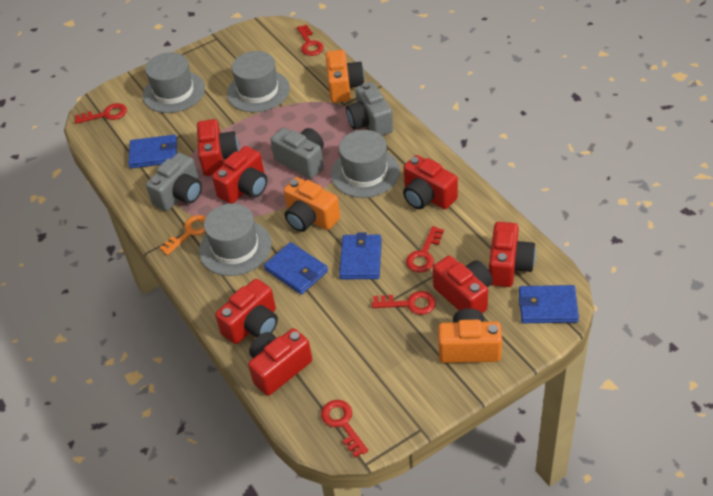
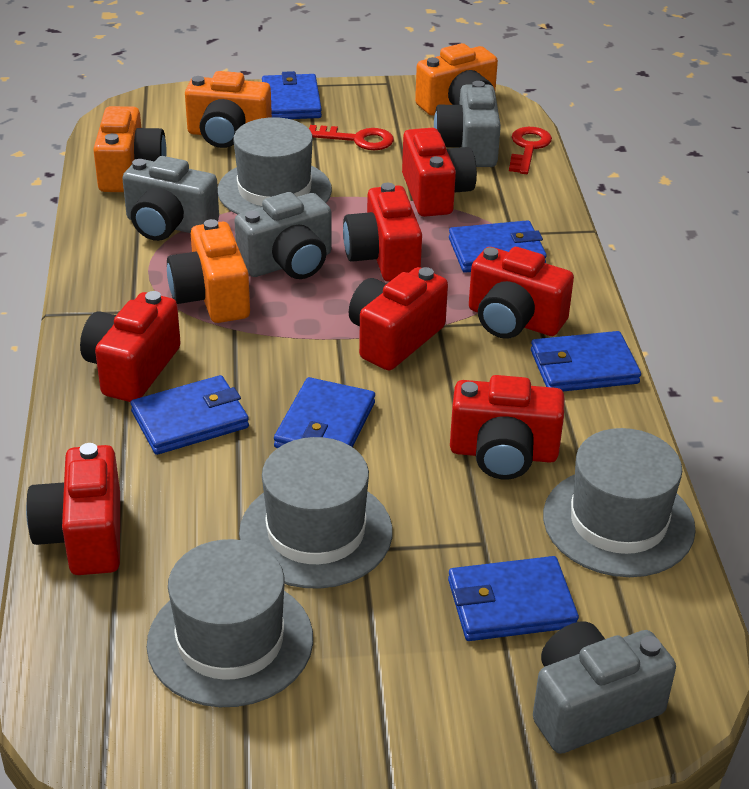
blue wallet: [128,135,177,168] [264,242,328,295] [339,232,382,279] [519,285,579,323] = 4 -> [130,375,249,455] [262,71,322,119] [274,377,375,448] [448,556,579,641] [449,220,547,273] [531,331,641,391] = 6
grey camera: [146,153,202,211] [270,128,324,179] [346,82,393,136] = 3 -> [122,156,219,241] [234,192,332,279] [434,81,501,167] [533,621,676,754] = 4
orange camera: [284,177,340,232] [325,50,365,103] [438,308,502,363] = 3 -> [93,106,167,192] [167,219,250,323] [185,71,272,148] [415,43,498,115] = 4
orange key: [160,215,206,255] = 1 -> none = 0
red key: [75,103,127,124] [297,25,324,56] [321,400,368,458] [372,291,436,315] [406,226,444,273] = 5 -> [309,125,394,150] [509,127,552,174] = 2

